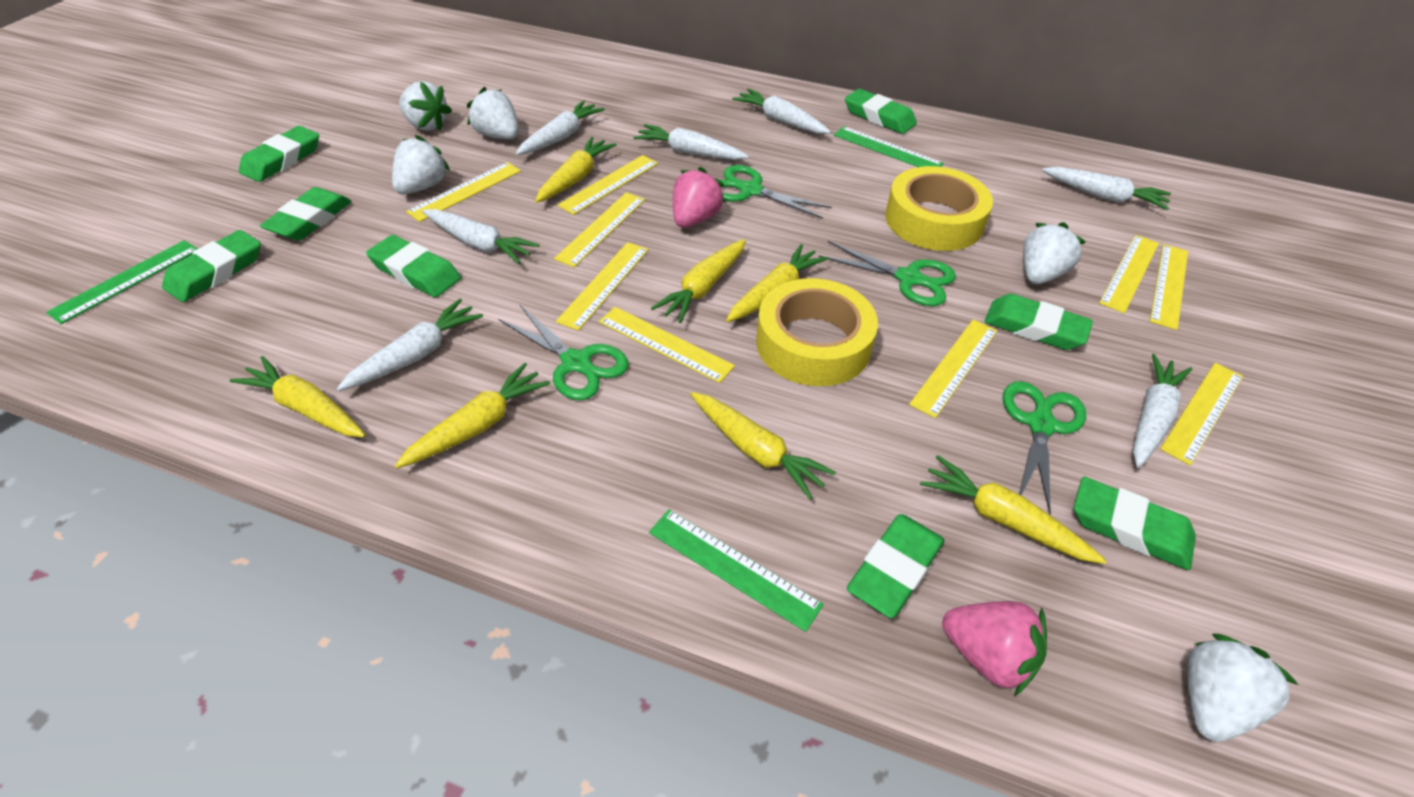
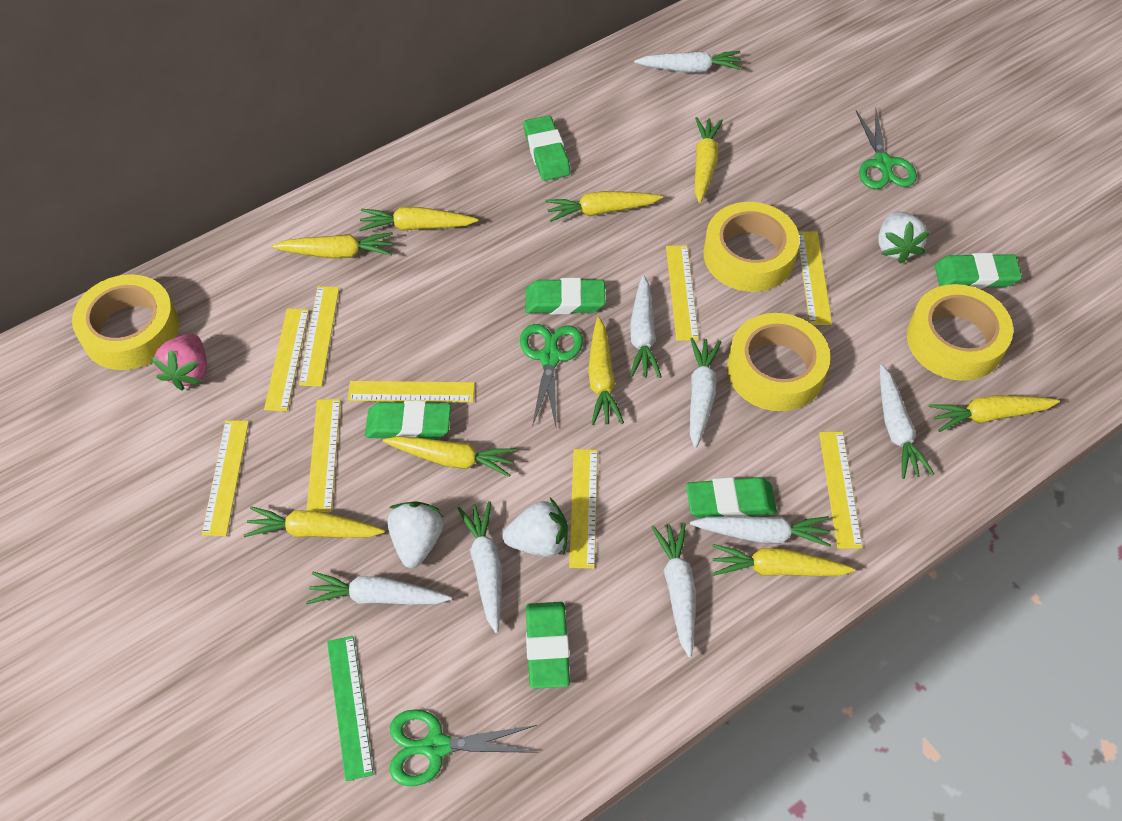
green eraser: [162,230,261,302] [239,126,319,182] [260,187,352,241] [366,235,461,297] [845,89,917,134] [847,514,945,618] [985,294,1093,350] [1074,477,1196,570] = 8 -> [365,401,451,439] [523,115,570,181] [525,278,605,314] [526,602,570,689] [686,477,777,519] [935,253,1022,289] = 6
green ruler: [46,240,198,324] [649,509,824,632] [834,126,944,167] = 3 -> [327,636,373,781] = 1
green scissors: [498,305,629,400] [720,165,832,219] [819,241,956,306] [1003,381,1086,514] = 4 -> [390,709,539,786] [520,324,583,427] [856,110,917,189] = 3
pink strawberry: [673,167,726,228] [942,601,1047,696] = 2 -> [151,334,207,390] = 1
white carrot: [337,299,483,391] [422,209,539,264] [516,100,605,155] [633,124,749,160] [732,89,831,134] [1042,167,1171,210] [1133,354,1192,468] = 7 -> [306,572,452,605] [457,501,501,633] [630,275,662,378] [634,51,743,73] [652,523,695,658] [690,338,721,449] [690,516,831,547] [880,365,934,479] = 8
white strawberry: [392,135,450,194] [399,81,452,131] [467,87,519,139] [1023,222,1086,284] [1187,634,1298,742] = 5 -> [387,501,443,568] [502,498,568,557] [878,211,930,264] = 3
yellow carrot: [230,356,366,437] [395,363,550,469] [535,137,616,203] [651,239,746,323] [690,392,836,500] [726,244,828,322] [920,455,1106,564] = 7 -> [244,506,385,538] [272,232,393,259] [359,207,478,231] [383,436,516,477] [545,191,663,222] [588,317,624,425] [695,117,723,203] [712,544,855,576] [929,395,1060,432] = 9
yellow tape: [756,278,878,386] [885,166,993,251] = 2 -> [72,274,179,370] [703,202,800,292] [727,313,830,411] [907,284,1013,381] = 4

